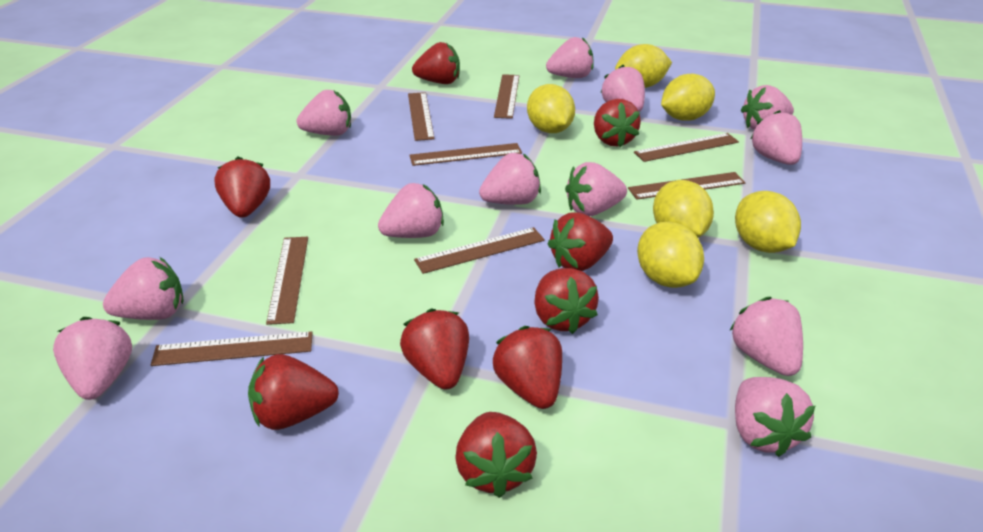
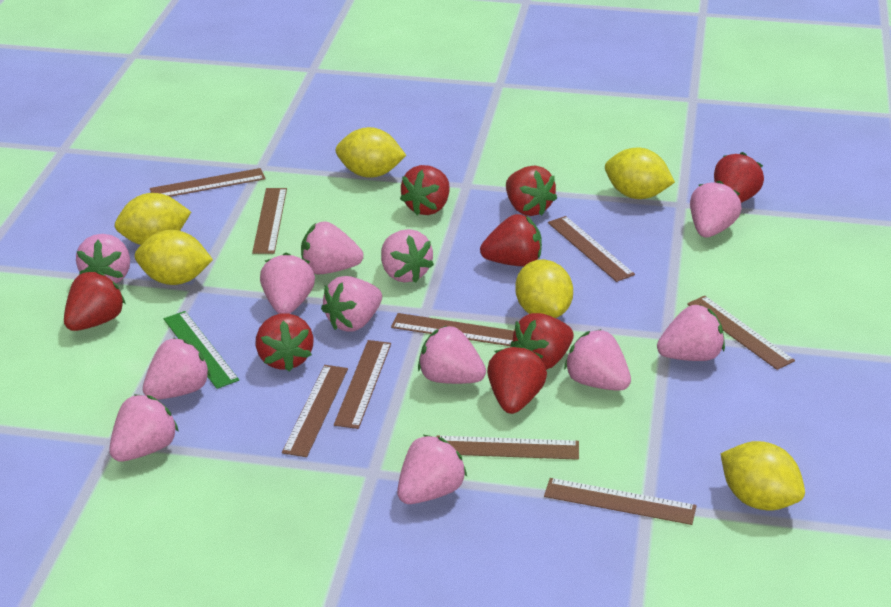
brown ruler: [151,331,312,366] [266,237,308,325] [408,92,435,141] [410,143,522,166] [414,227,545,274] [494,74,519,119] [628,172,745,200] [634,133,739,162] = 8 -> [150,168,265,197] [252,188,287,254] [282,365,348,457] [334,340,391,429] [391,313,514,346] [436,436,579,460] [544,478,697,525] [548,216,635,282] [687,296,795,370] = 9
green ruler: none = 0 -> [164,311,239,389] = 1
red strawberry: [214,157,270,218] [248,354,339,430] [400,308,469,390] [412,42,460,84] [455,412,537,498] [493,326,562,409] [534,268,599,334] [548,212,613,271] [594,99,641,147] = 9 -> [64,271,126,331] [255,313,314,372] [400,165,449,215] [480,214,542,267] [487,345,547,414] [506,166,557,216] [510,313,574,370] [714,152,764,203] = 8

